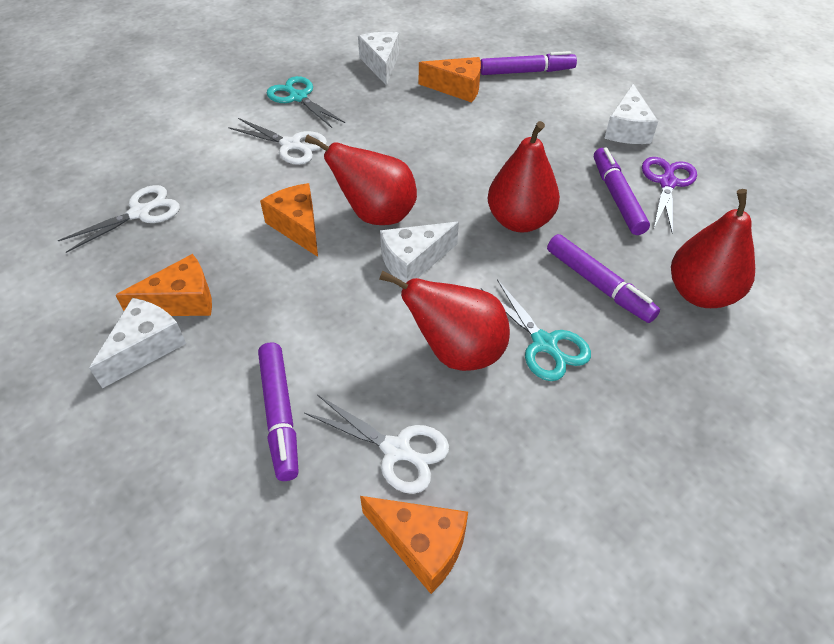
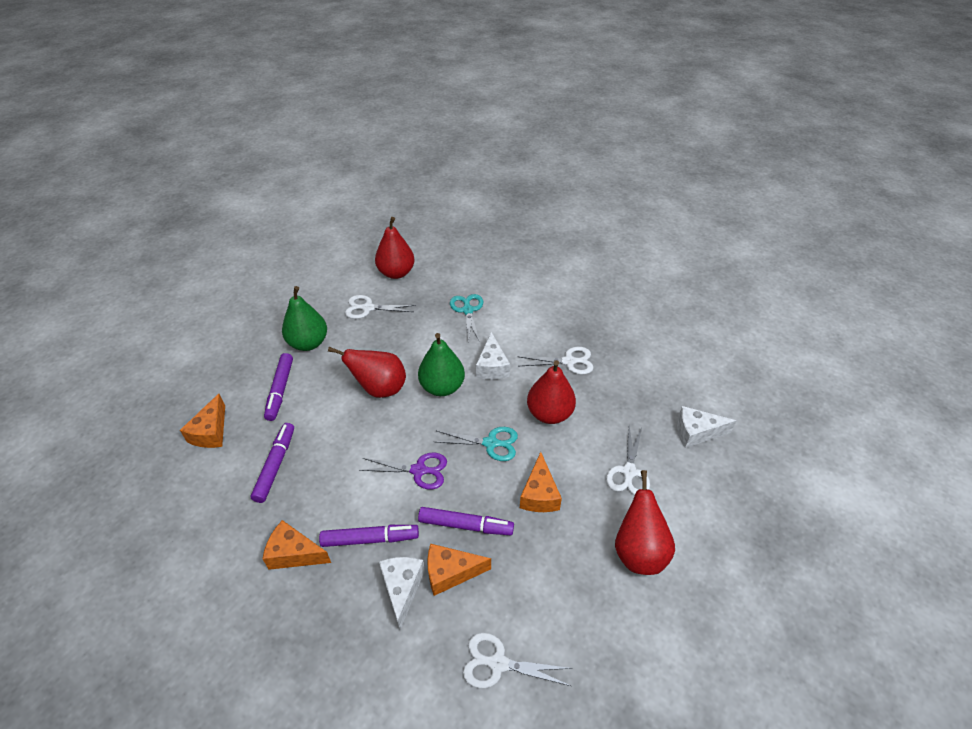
green pear: none = 0 -> [282,286,327,351] [418,333,465,396] = 2
white cheese: [89,298,186,389] [358,32,399,86] [380,222,459,283] [604,84,658,144] = 4 -> [379,557,425,630] [476,332,510,380] [677,406,736,448] = 3
white scissors: [58,185,180,253] [228,118,327,165] [304,395,449,494] = 3 -> [345,295,416,319] [463,633,573,688] [520,347,594,375] [606,426,650,495] = 4

